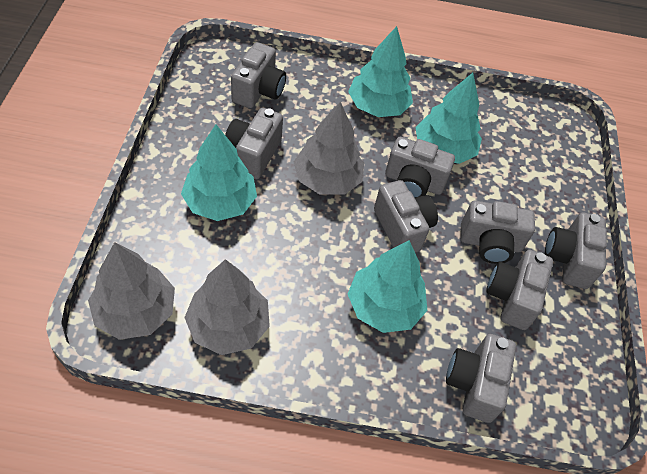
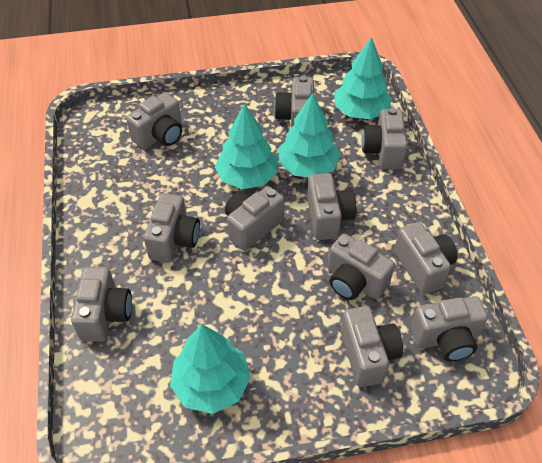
grey camera: [225,108,283,179] [231,42,286,108] [374,180,438,253] [385,137,455,198] [446,334,516,423] [460,200,535,264] [486,250,553,330] [545,212,607,289] = 8 -> [71,267,132,342] [126,93,182,149] [144,193,200,263] [225,186,284,251] [274,75,314,127] [307,173,357,240] [328,234,395,300] [341,306,403,387] [361,107,408,169] [394,222,458,295] [411,296,488,361] = 11
grey tree: [88,242,175,340] [184,259,270,355] [294,102,364,195] = 3 -> none = 0

